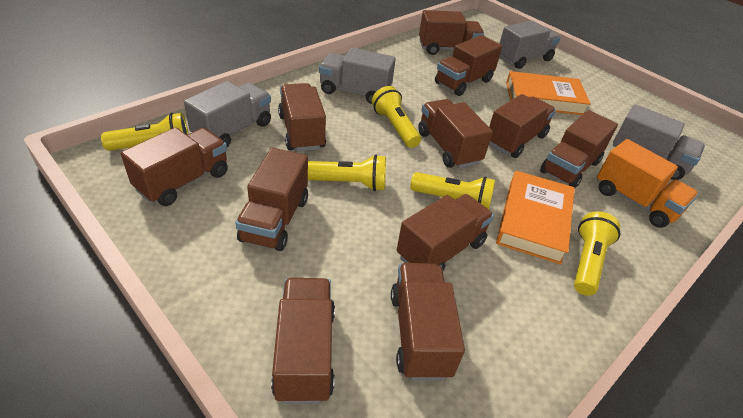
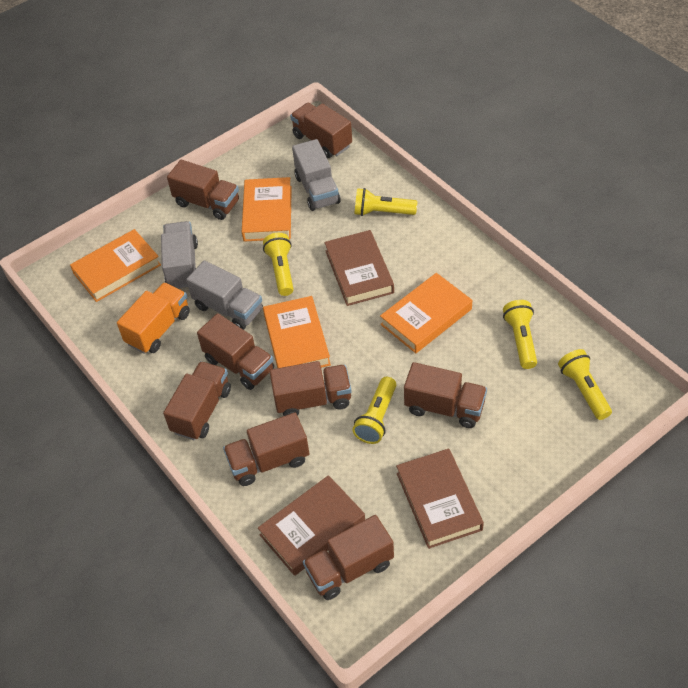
brown book: none = 0 -> [258,475,365,576] [324,230,394,306] [396,448,484,549] = 3
brown truck: [121,127,228,206] [236,148,308,251] [271,278,335,404] [278,83,326,152] [391,263,465,380] [397,194,494,271] [418,99,493,168] [419,10,484,55] [435,35,502,96] [489,94,556,158] [540,110,618,188] = 11 -> [163,361,231,440] [167,160,239,220] [197,313,274,390] [223,412,309,486] [270,361,352,416] [290,103,352,158] [303,515,394,600] [404,362,487,428] = 8
grey truck: [184,81,271,147] [319,48,396,104] [499,21,561,69] [613,104,705,180] = 4 -> [161,221,198,288] [186,260,263,330] [292,139,341,211] = 3
orange book: [496,171,575,265] [506,71,591,115] = 2 -> [70,229,161,302] [242,177,292,242] [263,296,331,368] [380,273,472,353] = 4

